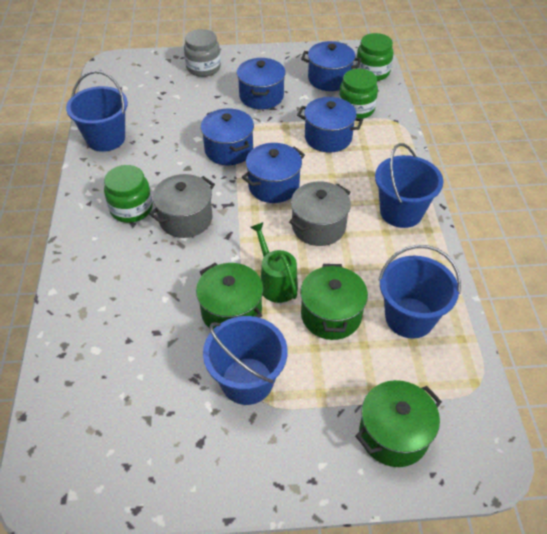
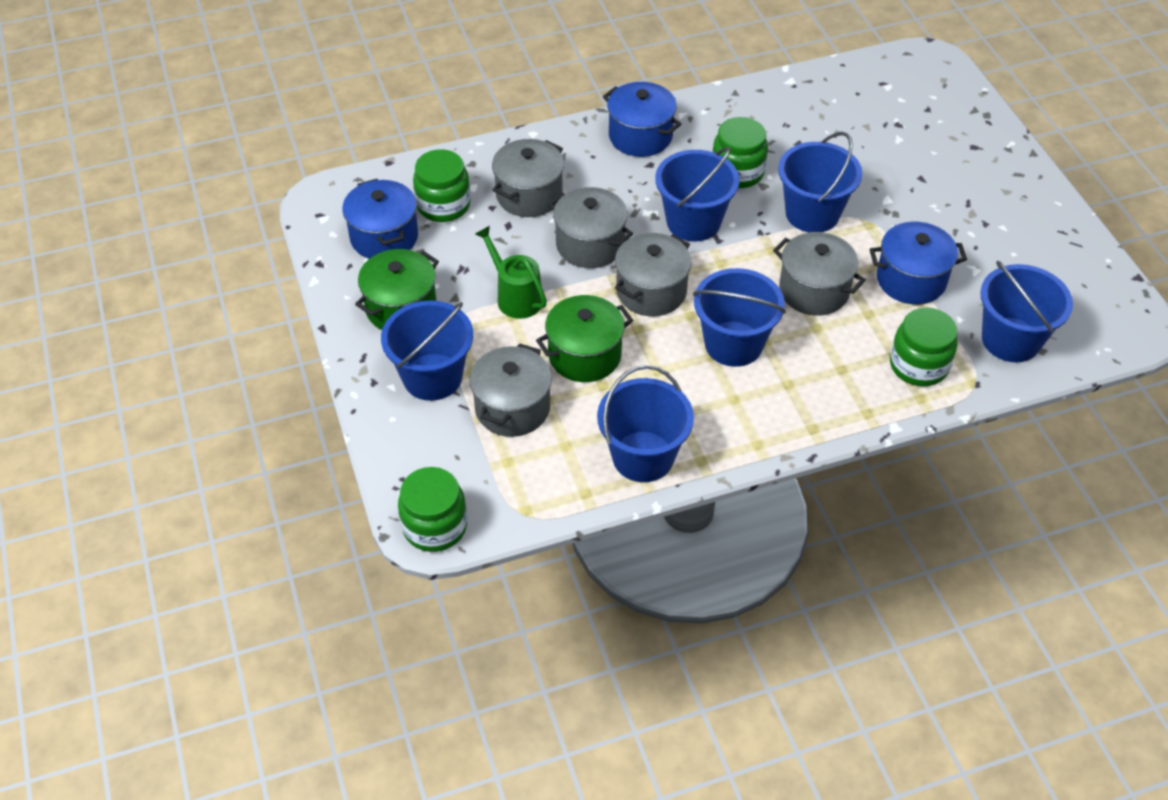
blue bucket: [66,71,128,152] [203,316,287,405] [375,143,443,228] [379,245,461,339] = 4 -> [381,301,473,401] [597,365,694,482] [655,147,739,241] [693,268,786,367] [778,132,862,232] [980,261,1073,362] = 6
blue pot: [201,109,254,165] [237,58,286,109] [242,143,305,203] [297,97,363,153] [301,41,361,91] = 5 -> [342,179,418,259] [603,82,681,157] [870,222,967,305] = 3
green jar: [104,165,153,223] [339,69,378,119] [356,33,393,81] = 3 -> [398,467,467,552] [413,149,471,222] [712,117,768,188] [890,307,957,386] = 4
green pot: [196,263,263,329] [300,264,368,340] [355,380,442,467] = 3 -> [355,249,439,330] [536,295,633,382] = 2
grey jar: [184,29,221,77] = 1 -> none = 0
grey pot: [149,174,215,238] [289,181,351,246] = 2 -> [470,343,552,437] [492,139,564,217] [548,187,633,268] [615,233,691,316] [773,232,866,316] = 5

